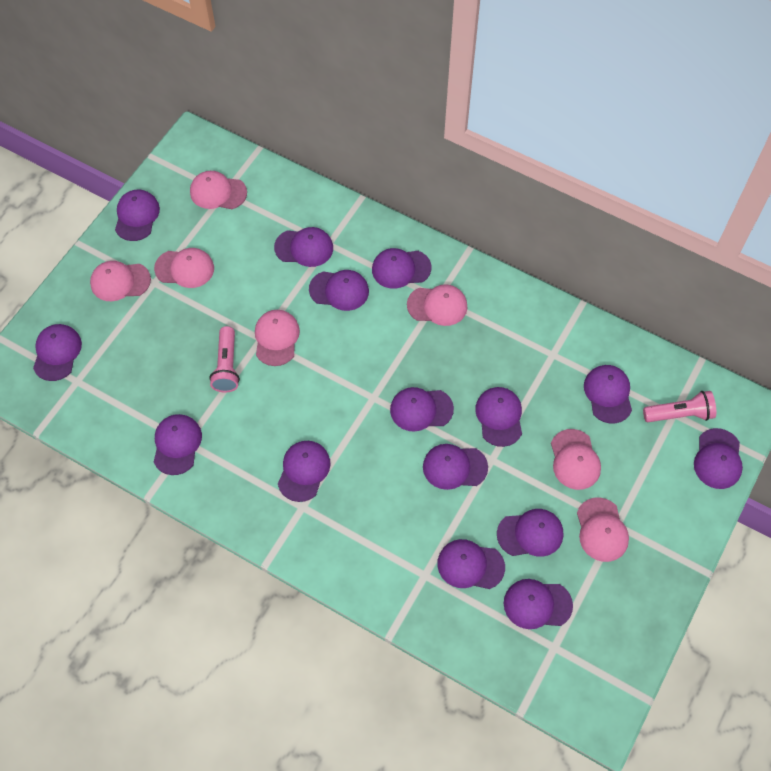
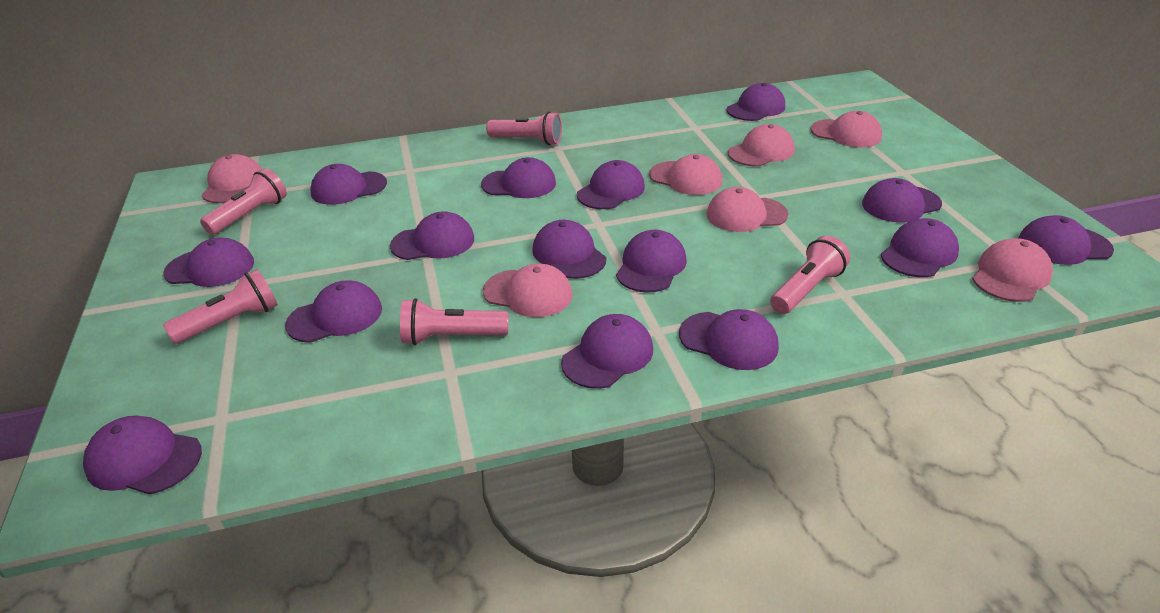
pink flashlight: [209,326,240,392] [643,391,716,422] = 2 -> [163,269,278,344] [200,168,287,235] [400,298,509,345] [486,112,562,145] [770,235,850,314] = 5

